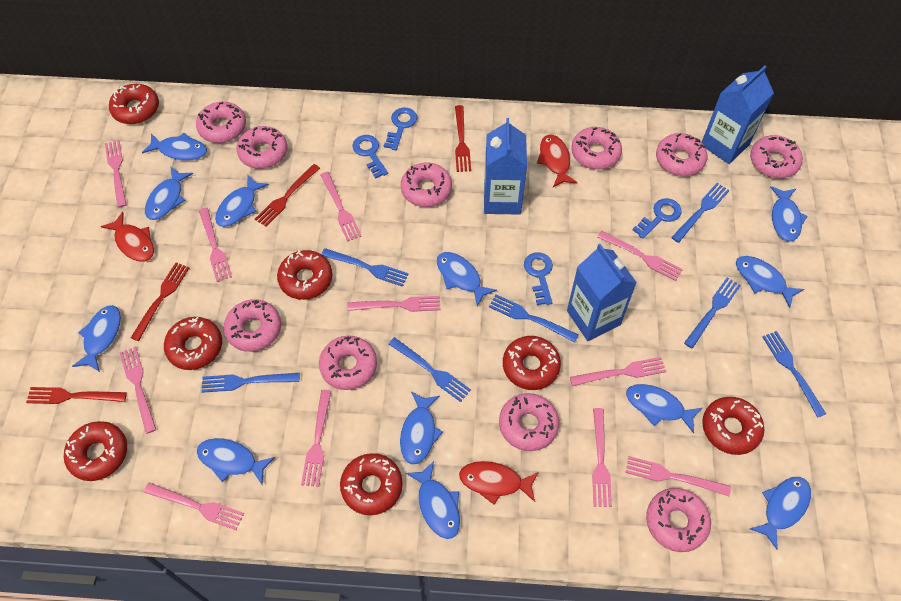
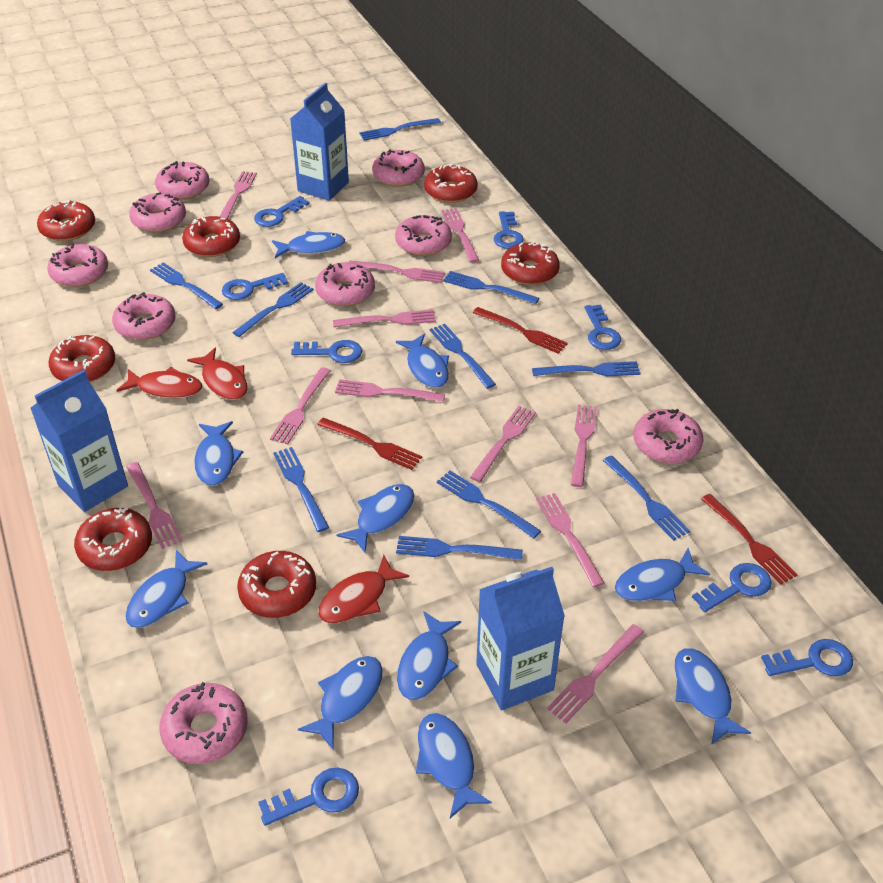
blue fish: [72,305,121,372] [142,132,207,161] [145,166,193,220] [197,438,275,485] [215,175,269,227] [400,392,443,465] [406,461,460,539] [437,252,497,306] [626,384,702,433] [736,256,804,308] [750,477,811,550] [770,186,808,242] = 12 -> [125,550,207,628] [194,421,243,486] [272,231,345,258] [298,656,383,750] [336,484,414,552] [396,334,449,388] [397,612,461,700] [416,713,492,818] [615,548,710,601] [674,648,751,745] = 10
blue fork: [202,373,300,393] [321,248,409,287] [389,337,471,402] [489,295,579,342] [671,183,730,243] [684,277,741,349] [762,331,826,418] = 7 -> [150,262,223,309] [232,282,314,337] [273,447,329,532] [359,118,441,141] [396,536,523,560] [430,324,496,389] [437,470,541,539] [443,271,539,304] [532,361,641,376] [603,456,690,541] = 10
blue key: [352,135,388,179] [384,108,417,150] [524,252,553,305] [632,198,682,239] = 4 -> [222,273,288,300] [254,196,310,227] [258,768,359,826] [291,340,362,363] [493,211,524,249] [584,304,621,350] [692,563,772,612] [761,639,853,677] = 8
pink donut: [196,102,246,143] [224,299,281,352] [236,126,287,169] [319,336,377,390] [401,163,452,207] [499,393,559,451] [571,127,622,169] [646,488,711,552] [656,133,707,176] [750,135,803,178] = 10 -> [47,244,108,287] [112,292,176,340] [129,192,186,232] [155,161,210,199] [159,682,248,764] [315,262,375,306] [372,149,425,187] [395,215,452,256] [634,409,703,464] = 9
red fork: [26,387,127,404] [131,263,189,341] [255,164,320,227] [455,105,471,172] = 4 -> [317,418,422,470] [473,307,568,354] [701,494,798,585] = 3

